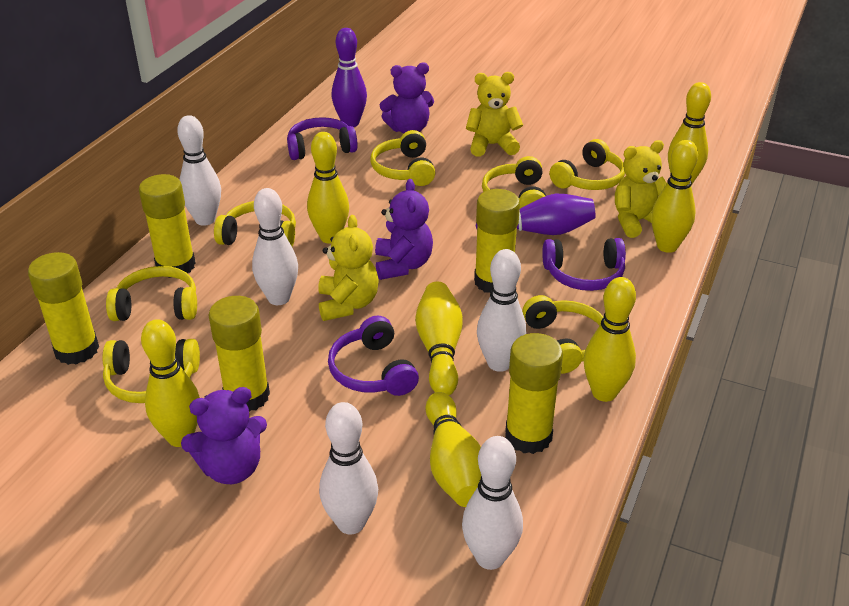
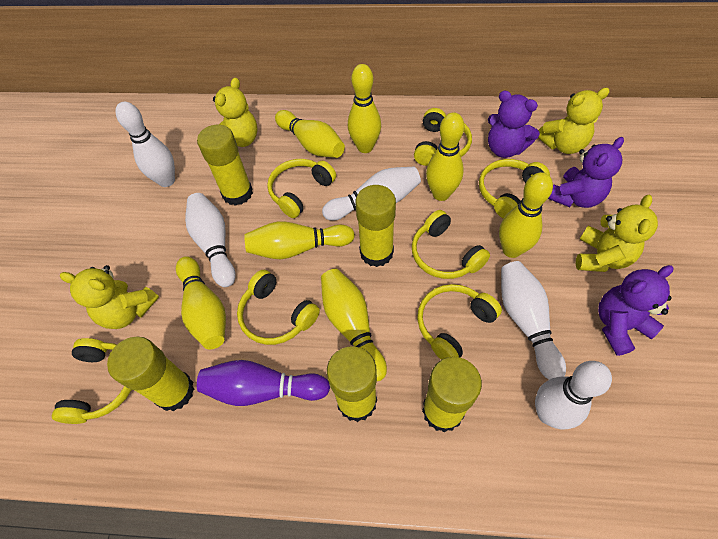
purple bowling pin: [332,28,367,127] [475,194,596,235] = 2 -> [197,360,330,406] = 1
purple headphones: [287,117,358,160] [328,315,419,396] [542,238,626,291] = 3 -> none = 0
yellow teddy bear: [318,215,379,321] [466,72,523,157] [615,140,667,238] = 3 -> [60,265,159,329] [213,77,257,147] [538,88,610,154] [576,195,658,272] = 4

